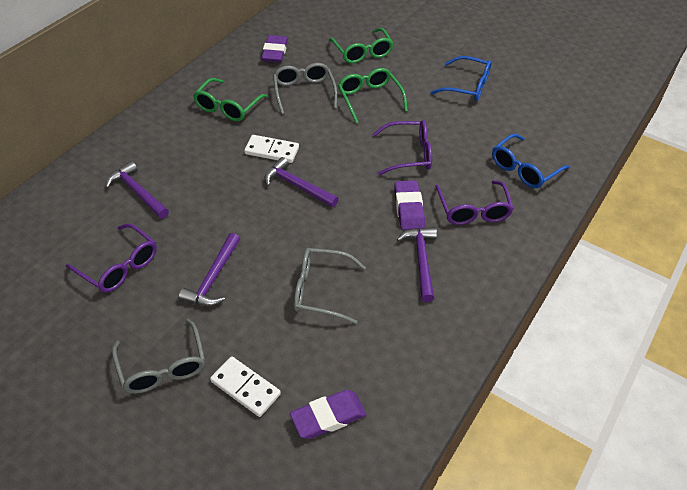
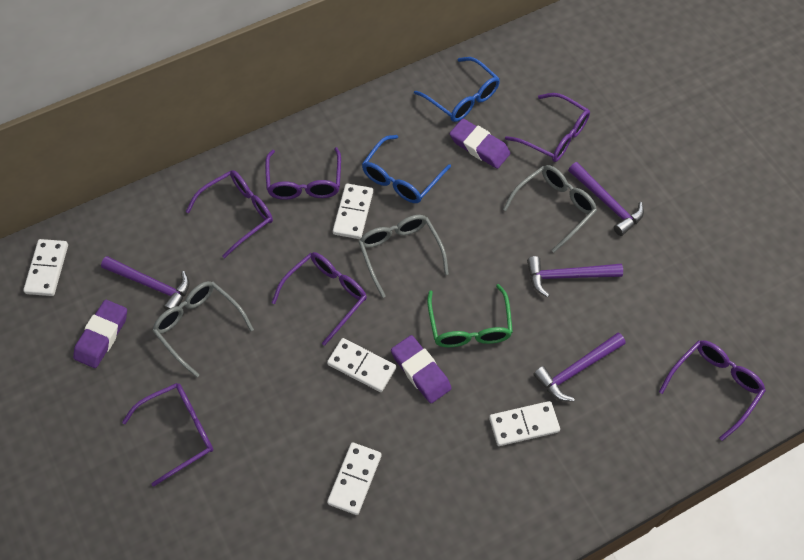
green glasses: [193,78,268,121] [329,28,394,64] [338,68,408,123] = 3 -> [427,284,513,347] = 1
purple glasses: [66,224,157,293] [372,120,432,176] [435,180,514,225] = 3 -> [122,383,214,487] [186,170,273,258] [265,147,341,200] [272,252,367,346] [505,93,590,162] [659,340,766,441] = 6
white domino: [210,356,281,417] [244,135,299,163] = 2 -> [23,239,68,296] [327,338,396,392] [327,442,382,515] [333,183,373,239] [489,401,560,446] = 5

